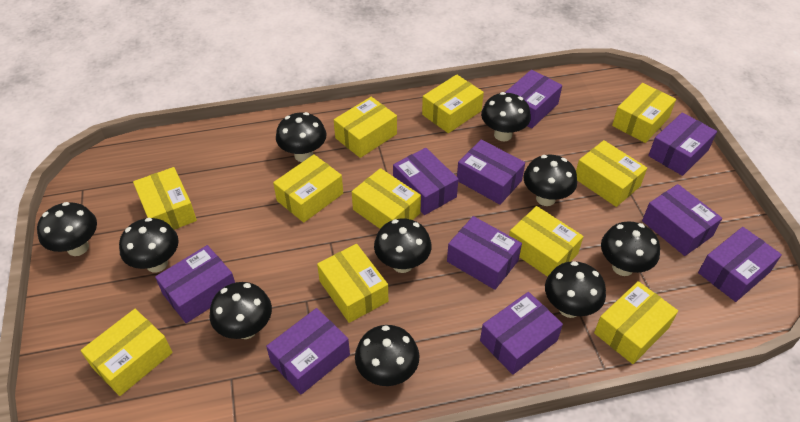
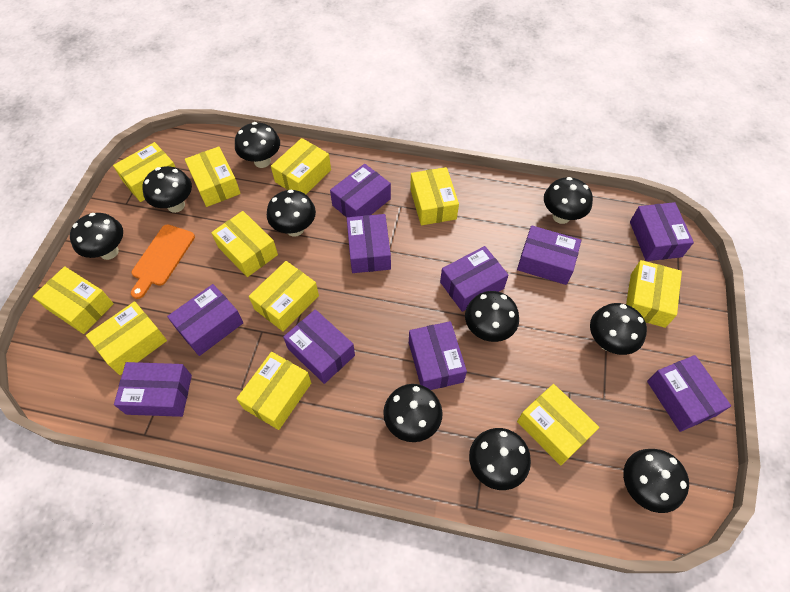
orange cutting board: none = 0 -> [131,224,195,299] = 1

